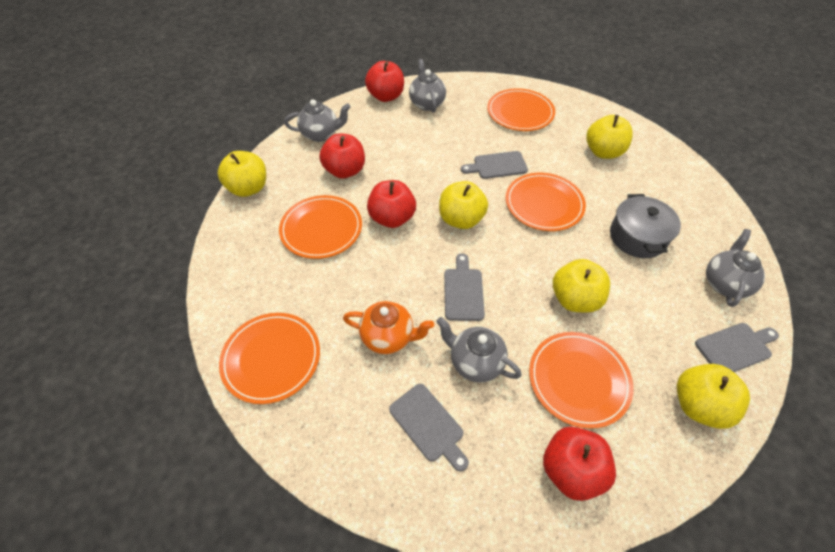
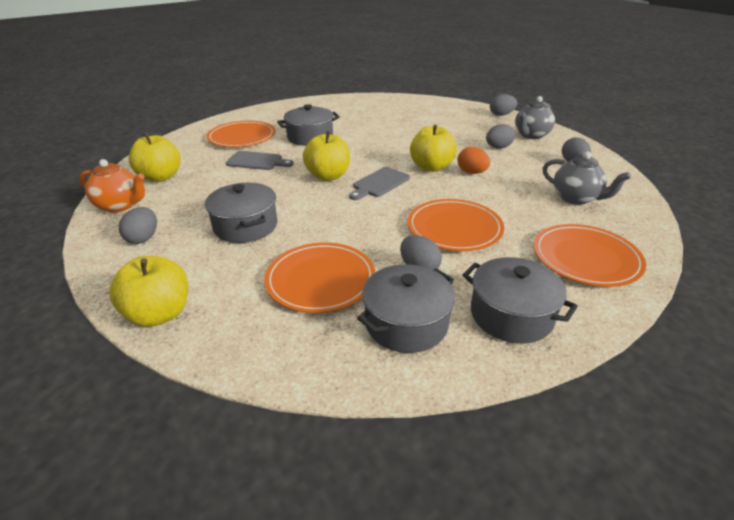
grey cutting board: [389,384,469,471] [444,253,485,321] [461,151,528,179] [695,323,779,372] = 4 -> [226,151,294,170] [349,167,410,200] = 2
grey egg: none = 0 -> [119,207,157,244] [400,235,442,270] [486,124,515,149] [490,94,517,116] [562,137,591,162] = 5
grey pot: [610,194,681,258] = 1 -> [205,183,277,243] [277,104,340,146] [357,264,455,353] [463,257,578,343] = 4
grey teapot: [284,100,351,142] [409,59,446,113] [436,317,522,383] [706,229,765,307] = 4 -> [515,96,555,139] [543,152,631,205] = 2
orange egg: none = 0 -> [458,147,490,174] = 1
orange plate: [219,313,320,404] [279,195,362,259] [487,88,555,131] [506,173,586,231] [529,332,633,429] = 5 -> [206,121,276,147] [264,243,375,313] [408,199,504,251] [534,224,646,287] = 4
red apple: [319,133,365,179] [365,61,404,102] [367,180,416,228] [543,427,616,501] = 4 -> none = 0
yellow apple: [218,151,266,197] [439,181,488,229] [553,259,610,313] [586,115,633,159] [677,364,750,429] = 5 -> [109,256,188,327] [129,133,181,182] [303,131,350,181] [410,124,457,172] = 4

